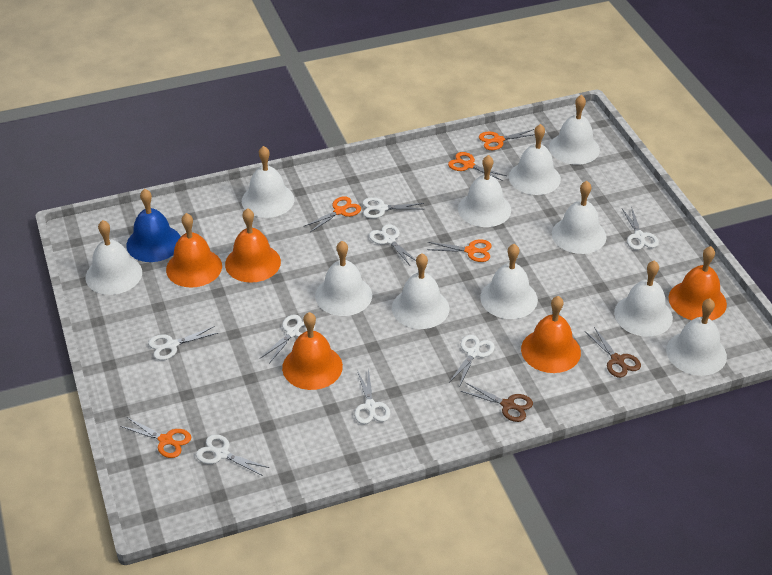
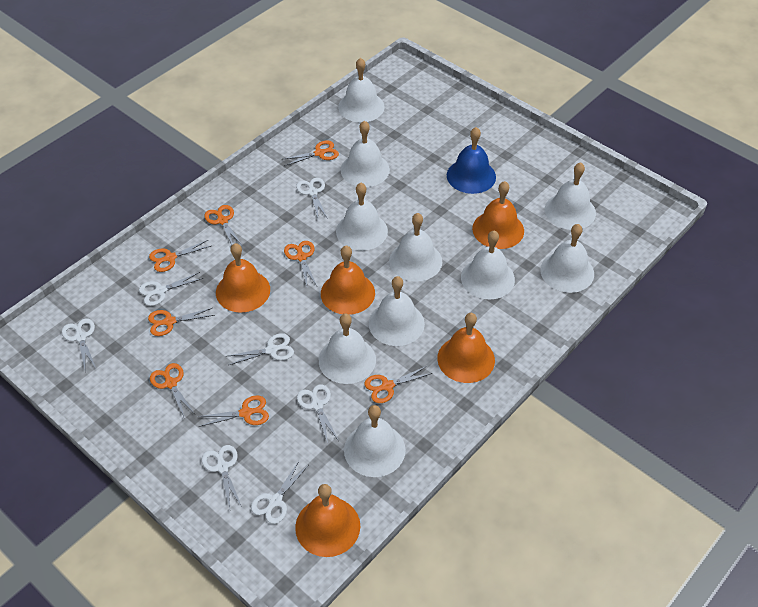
brown scissors: [461,383,533,422] [586,327,641,378] = 2 -> none = 0
orange scissors: [120,417,191,458] [305,196,361,232] [427,239,492,262] [448,152,507,181] [479,129,535,150] = 5 -> [148,308,215,336] [149,240,211,272] [150,363,195,419] [197,395,269,427] [205,205,243,246] [281,141,339,166] [284,241,317,286] [364,366,432,403] = 8
white bell: [86,220,142,295] [242,146,294,218] [315,241,372,316] [392,253,449,329] [458,155,511,227] [480,244,538,319] [509,124,561,195] [549,95,600,165] [552,181,606,254] [614,260,673,337] [666,298,727,376] = 11 -> [319,313,376,384] [336,183,388,251] [338,58,385,122] [341,121,390,187] [344,405,406,477] [369,276,425,346] [389,213,442,282] [461,231,515,300] [540,224,594,293] [545,162,596,230] = 10
white scissors: [148,326,218,360] [196,434,269,476] [261,314,315,364] [354,368,391,424] [362,197,424,219] [369,224,416,265] [450,335,495,385] [622,206,659,250] = 8 -> [62,319,96,369] [139,272,203,306] [202,445,242,508] [228,333,294,365] [251,461,309,524] [296,178,328,219] [297,384,339,443] = 7

